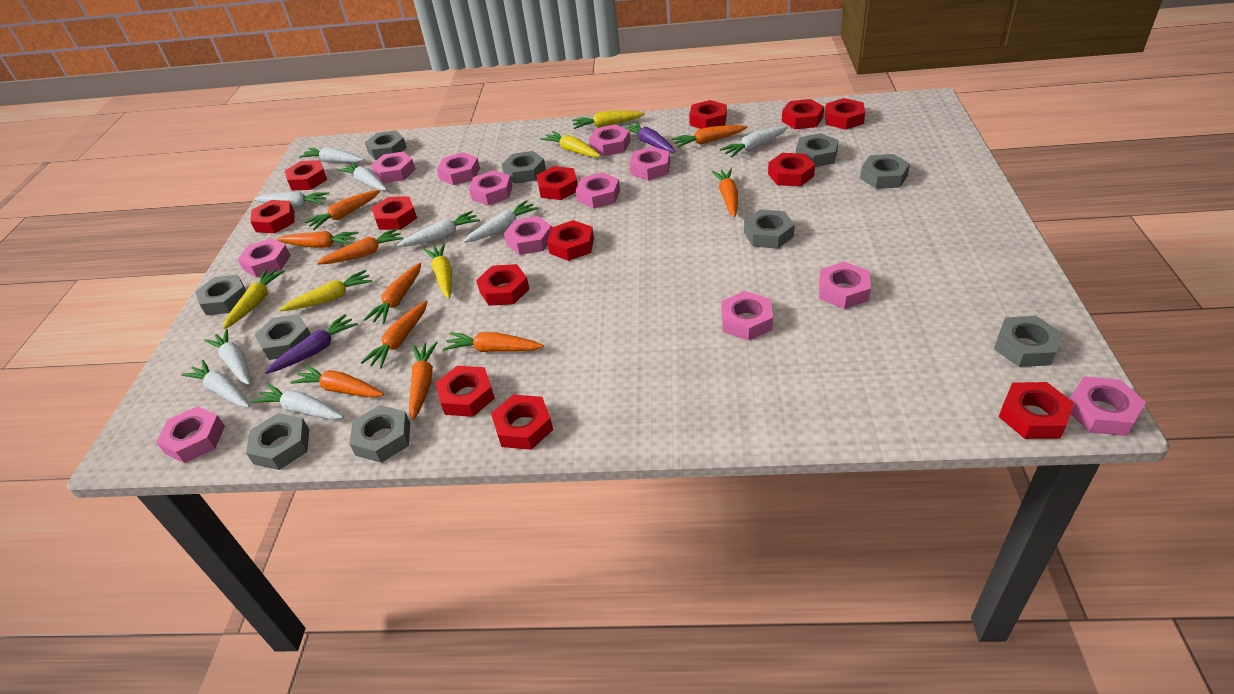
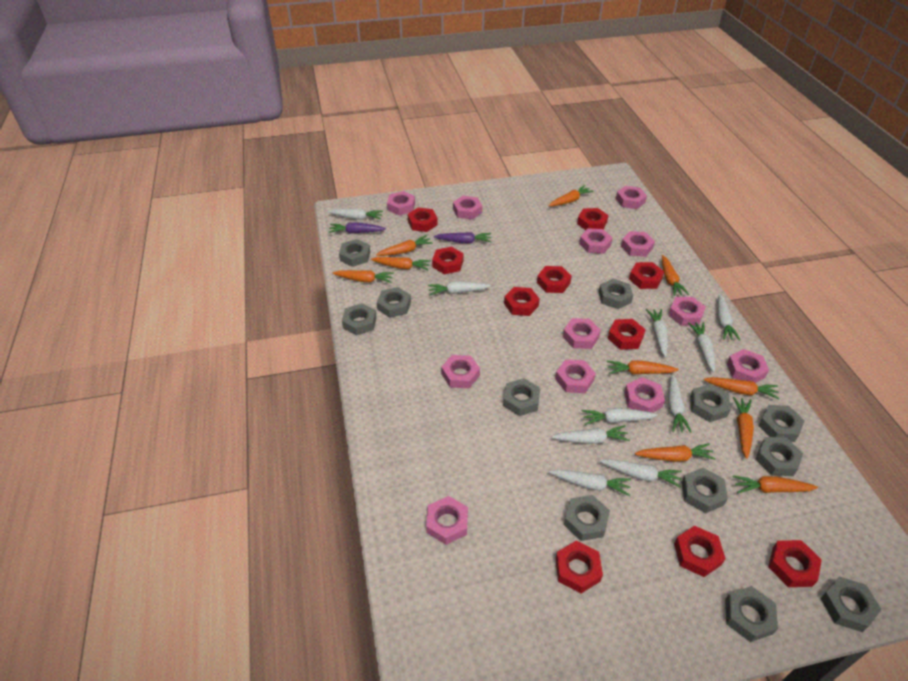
grey nut: [195,275,246,315] [246,413,309,470] [255,314,311,360] [349,405,410,463] [365,130,407,160] [502,151,546,184] [744,209,795,249] [796,133,839,167] [860,154,910,189] [994,316,1062,367] = 10 -> [339,239,370,267] [342,303,377,336] [377,287,411,318] [503,378,540,416] [564,495,610,541] [599,279,633,309] [682,468,728,513] [690,384,731,422] [725,586,778,642] [755,437,803,476] [758,405,805,442] [820,577,882,632] = 12
red nut: [250,200,295,233] [285,160,327,190] [372,197,417,230] [435,366,495,417] [476,264,529,306] [491,395,553,450] [536,166,578,200] [547,220,594,261] [689,100,727,129] [768,153,815,187] [782,99,824,129] [825,98,865,130] [999,382,1074,439] = 13 -> [407,207,438,232] [432,247,464,274] [504,287,540,316] [537,266,572,293] [555,541,603,593] [577,208,609,230] [608,319,646,350] [629,262,664,289] [674,526,726,577] [768,540,822,587] = 10
white carrot: [181,359,250,407] [204,329,250,385] [251,384,344,420] [254,191,329,207] [299,147,364,163] [337,162,387,191] [397,211,480,247] [463,200,539,243] [719,126,788,158] = 9 -> [328,209,383,220] [428,281,491,295] [549,469,631,496] [552,425,630,444] [582,408,658,425] [600,459,682,488] [646,309,668,357] [668,374,692,433] [688,322,715,372] [717,294,740,341] = 10
yellow carrot: [223,269,285,329] [279,270,372,311] [424,243,452,299] [540,131,601,157] [572,111,645,129] = 5 -> none = 0

